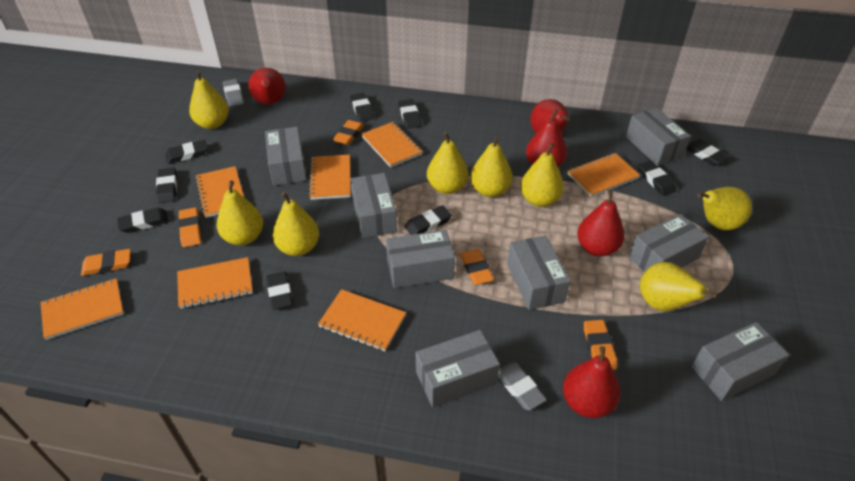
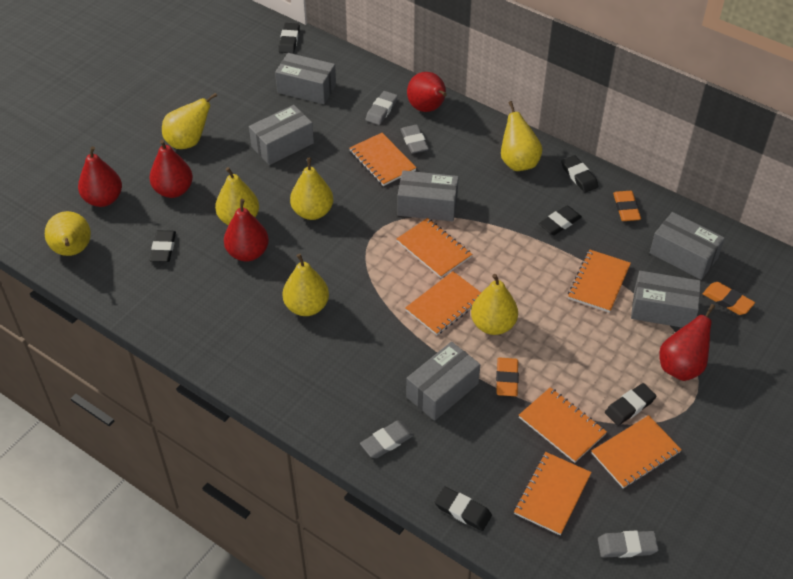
black eraser: [117,208,168,233] [156,167,177,203] [165,140,208,164] [266,272,293,309] [350,93,374,122] [398,99,422,128] [405,205,452,235] [638,161,676,196] [686,139,729,166] = 9 -> [150,230,176,262] [279,23,300,53] [435,486,492,531] [539,205,582,235] [561,155,598,193] [605,383,657,426] = 6
grey box: [265,127,307,186] [350,173,397,238] [386,230,455,288] [416,330,500,408] [507,235,571,310] [626,108,691,166] [629,214,708,272] [692,322,789,401] = 8 -> [249,105,314,165] [275,53,336,104] [398,170,459,221] [406,341,480,421] [631,271,701,327] [650,212,725,280] = 6
grey eraser: [223,79,244,106] [498,362,547,410] = 2 -> [360,420,414,458] [366,91,398,125] [400,125,429,154] [598,530,659,558] = 4
orange eraser: [81,249,131,276] [178,207,201,247] [333,120,364,145] [460,249,494,285] [584,320,617,370] = 5 -> [496,358,519,396] [613,191,641,221] [703,282,755,315] = 3
yellow pear: [189,70,229,129] [217,181,263,245] [273,192,319,256] [427,132,468,194] [470,136,513,197] [520,143,564,207] [640,262,719,311] [698,187,752,230] = 8 -> [45,211,91,256] [162,93,217,149] [215,167,259,225] [282,254,329,316] [290,158,334,220] [471,274,518,335] [501,101,542,171] = 7

